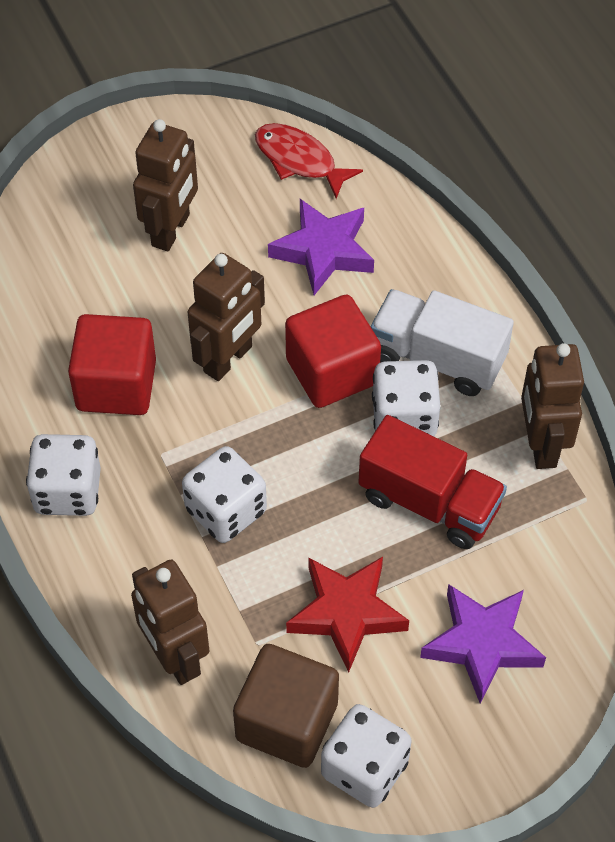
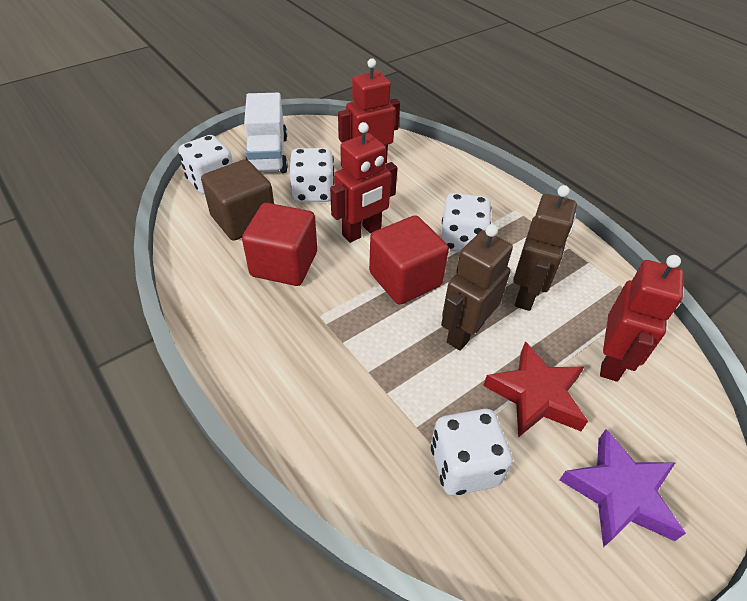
brown robot: [131,560,209,685] [133,119,198,251] [188,253,265,381] [521,343,584,469] = 4 -> [441,224,513,351] [513,185,577,311] = 2
purple star: [268,199,374,295] [420,584,546,704] = 2 -> [559,429,686,547] = 1
red fish: [255,123,363,199] = 1 -> none = 0
red robot: none = 0 -> [330,122,397,243] [338,58,400,163] [600,255,683,382] = 3
red truck: [358,415,507,549] = 1 -> none = 0

